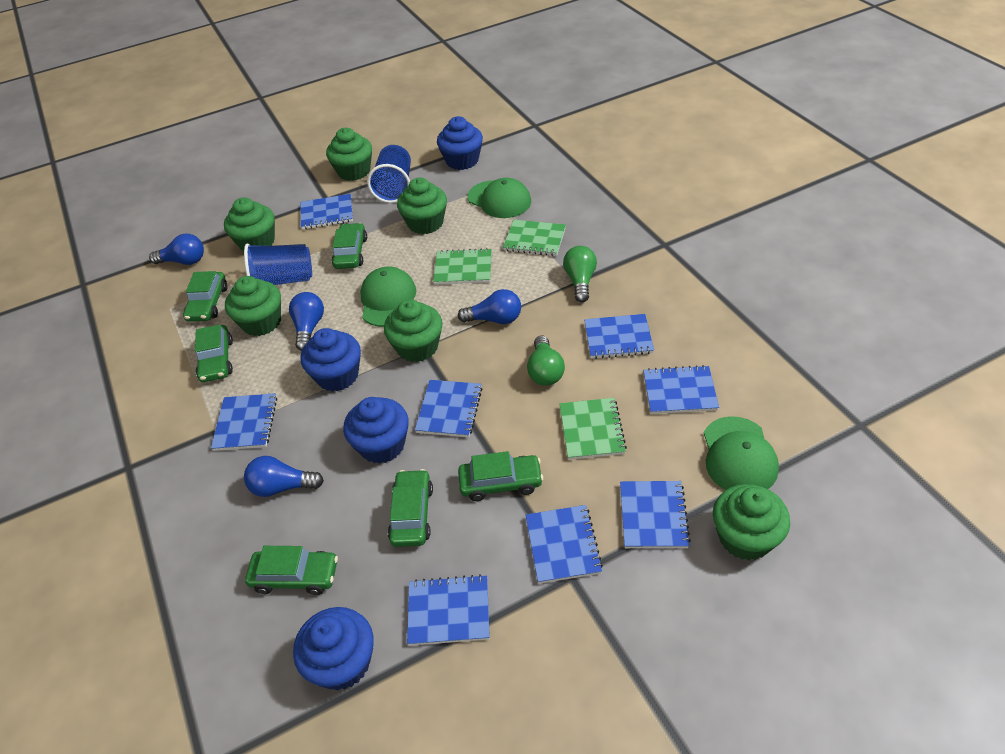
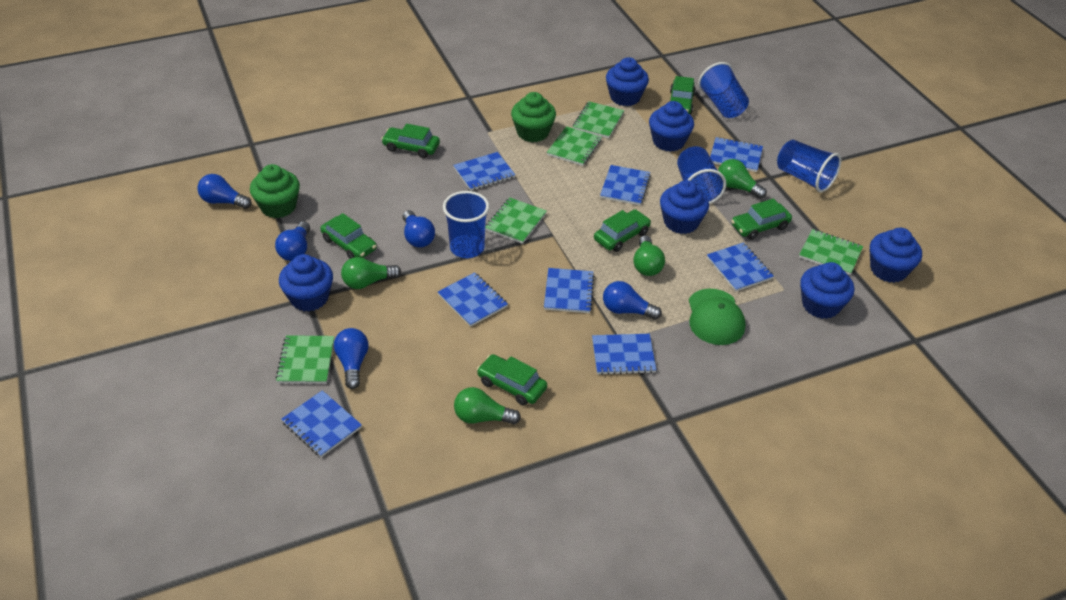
blue cup: [244,244,312,285] [367,145,411,203] = 2 -> [443,191,489,258] [677,146,726,204] [698,62,749,118] [777,140,841,193] = 4
blue cupcake: [293,607,374,690] [301,328,361,392] [343,397,408,464] [437,116,483,170] = 4 -> [279,254,333,311] [606,57,649,106] [649,101,694,152] [660,180,709,234] [800,262,854,319] [870,228,922,283] = 6
blue light bulb: [149,233,204,265] [244,456,324,497] [289,292,324,351] [458,289,521,324] = 4 -> [197,174,252,209] [275,221,310,261] [334,328,369,389] [403,210,435,248] [603,281,662,320] = 5
green cap: [360,266,416,327] [467,178,531,218] [704,416,779,490] = 3 -> [689,289,745,345] = 1
green cupcake: [224,197,275,251] [225,276,281,336] [326,128,372,181] [384,299,442,362] [397,177,447,234] [713,484,790,560] = 6 -> [250,164,300,218] [511,92,556,142] = 2
green light bulb: [527,335,565,386] [563,246,597,303] = 2 -> [341,257,401,289] [454,387,521,425] [633,235,665,276] [718,159,767,199] = 4
green notebook: [433,248,492,284] [503,220,566,256] [559,398,627,460] = 3 -> [275,335,334,384] [485,197,547,244] [547,126,602,166] [573,101,624,138] [799,229,863,275] = 5

